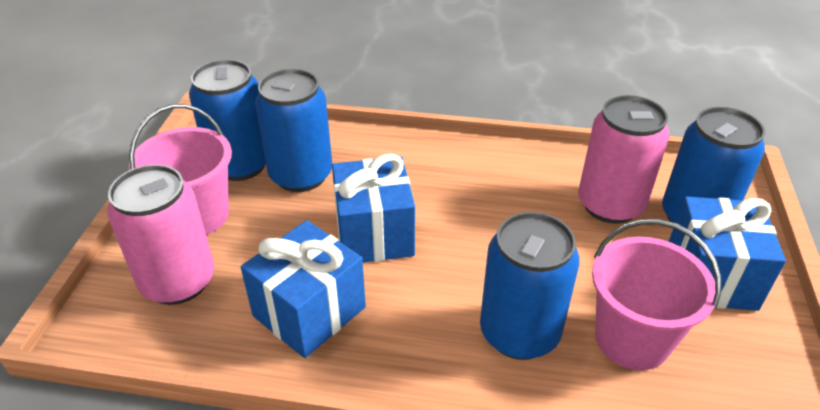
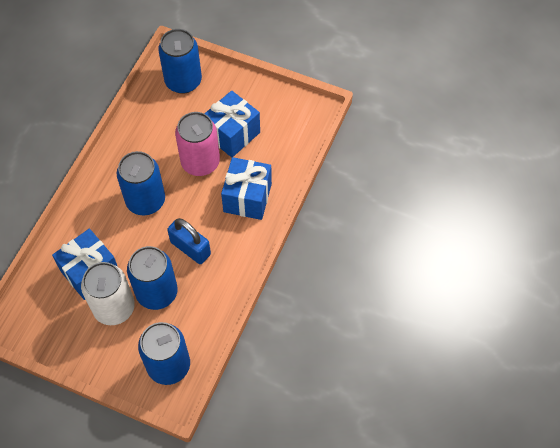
blue padlock: none = 0 -> [167,218,211,264] = 1
pink bucket: [129,104,232,235] [592,219,721,370] = 2 -> none = 0
pink can: [107,164,214,305] [578,95,669,224] = 2 -> [175,112,220,176] = 1
white can: none = 0 -> [81,262,135,325] = 1

